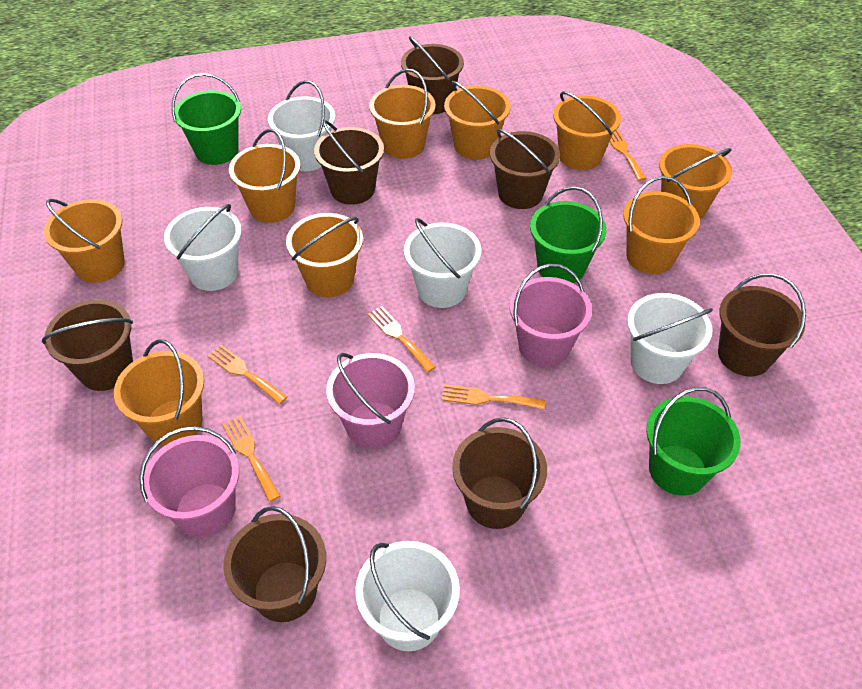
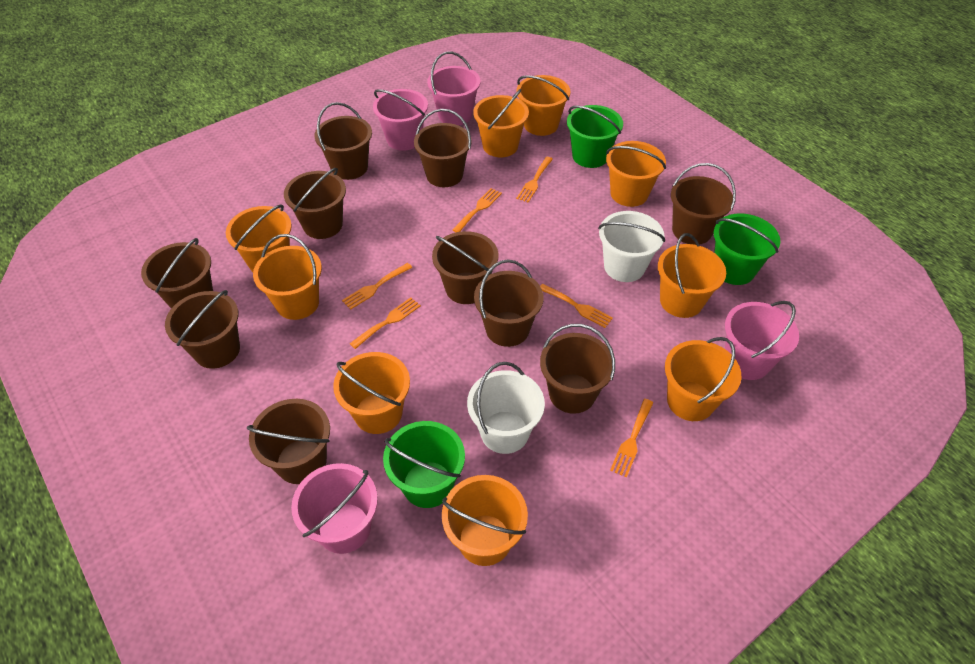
brown bucket: [42,299,133,391] [223,506,326,622] [314,120,384,205] [401,36,464,114] [452,418,547,529] [490,129,560,209] [718,273,806,376] = 7 -> [141,238,213,309] [165,290,240,369] [247,399,330,484] [284,168,346,239] [315,102,372,180] [414,109,472,187] [432,231,498,304] [474,259,544,347] [540,324,615,414] [671,163,736,245] = 10
orange fork: [207,345,287,404] [222,416,280,502] [368,306,436,373] [442,384,545,410] [610,129,646,181] = 5 -> [342,263,412,310] [350,297,421,349] [452,188,502,232] [516,157,553,203] [540,284,613,328] [610,399,653,477] = 6
pink bucket: [139,426,239,537] [326,353,415,449] [509,264,592,367] = 3 -> [291,463,378,554] [373,89,428,151] [427,52,480,125] [725,301,799,380] = 4
white bucket: [164,204,242,291] [268,80,335,171] [355,541,460,651] [404,218,481,308] [627,293,713,384] = 5 -> [467,362,545,454] [598,211,665,282] = 2

